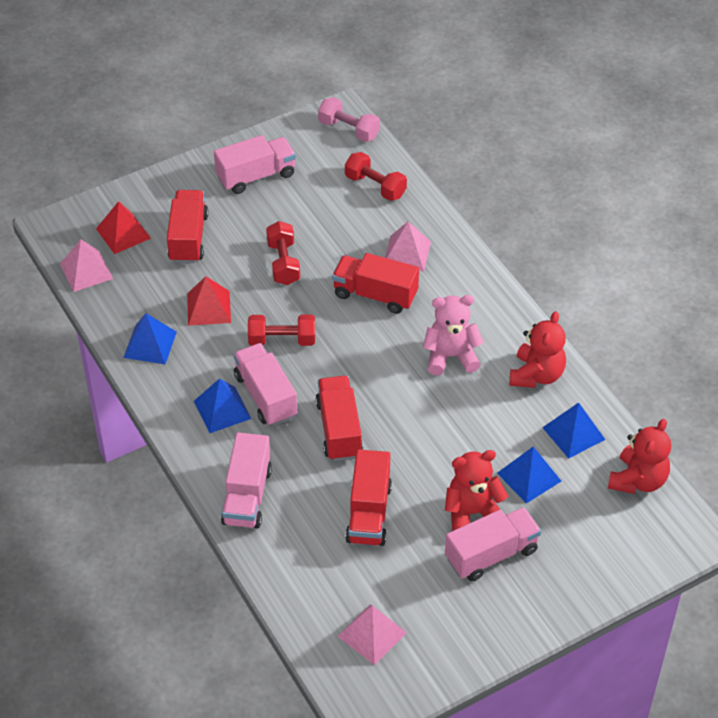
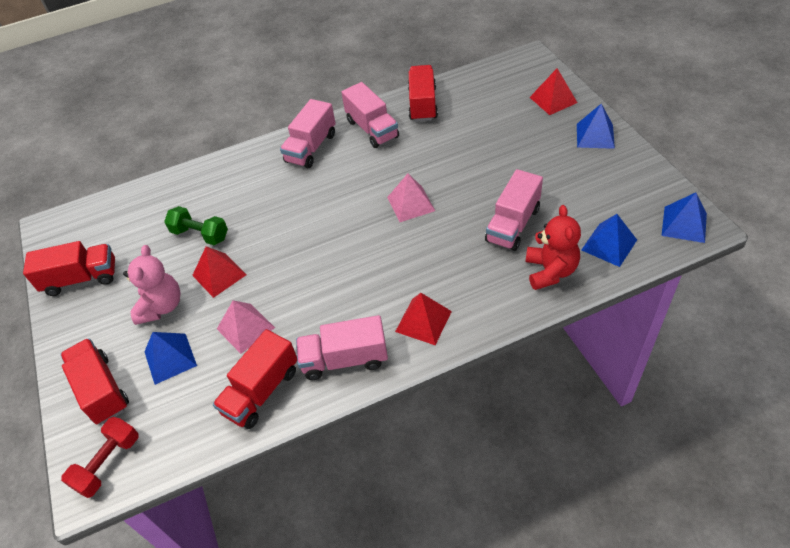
green dumbbell: none = 0 -> [164,206,228,245] = 1
pink dumbbell: [318,97,380,142] = 1 -> none = 0
pink pyramid: [60,239,113,292] [338,605,407,665] [385,221,431,272] = 3 -> [217,300,275,354] [387,174,435,222] = 2
red dumbbell: [248,314,315,346] [266,221,300,285] [345,152,407,201] = 3 -> [61,417,139,498] = 1
red pyramid: [96,201,151,254] [187,276,231,326] = 2 -> [192,246,247,298] [395,293,452,345] [529,68,578,115] = 3
red teddy bear: [445,450,508,531] [510,311,566,388] [608,419,671,494] = 3 -> [526,205,581,290] = 1

